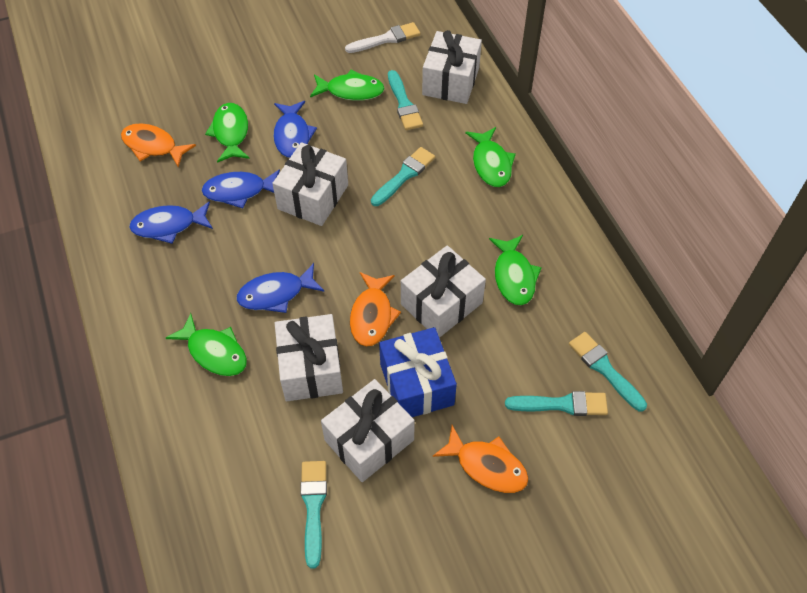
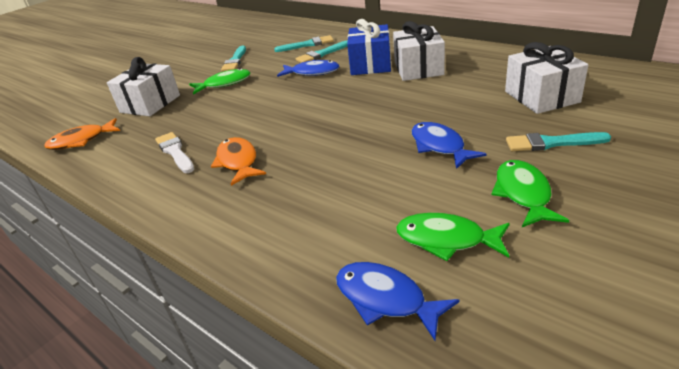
blue fish: [129,201,213,244] [201,169,280,208] [237,263,324,313] [273,101,317,158] = 4 -> [277,60,339,77] [336,262,459,340] [412,122,487,169] = 3
green fish: [166,313,247,376] [205,103,250,163] [310,70,385,101] [465,127,516,187] [489,235,542,305] = 5 -> [189,68,250,95] [396,213,510,261] [491,160,569,227] = 3
orange fish: [121,123,196,167] [350,272,401,347] [433,425,529,493] = 3 -> [44,118,120,150] [211,137,266,186] = 2
turquoise brush: [300,461,327,569] [371,147,435,206] [388,70,423,130] [505,391,608,416] [569,332,647,412] = 5 -> [221,45,246,71] [274,35,334,52] [296,40,348,63] [506,132,611,151] = 4
white gift: [272,142,348,226] [275,314,343,401] [321,379,415,482] [401,245,486,338] [422,30,482,104] = 5 -> [107,57,180,116] [393,21,445,81] [505,42,588,114] = 3

